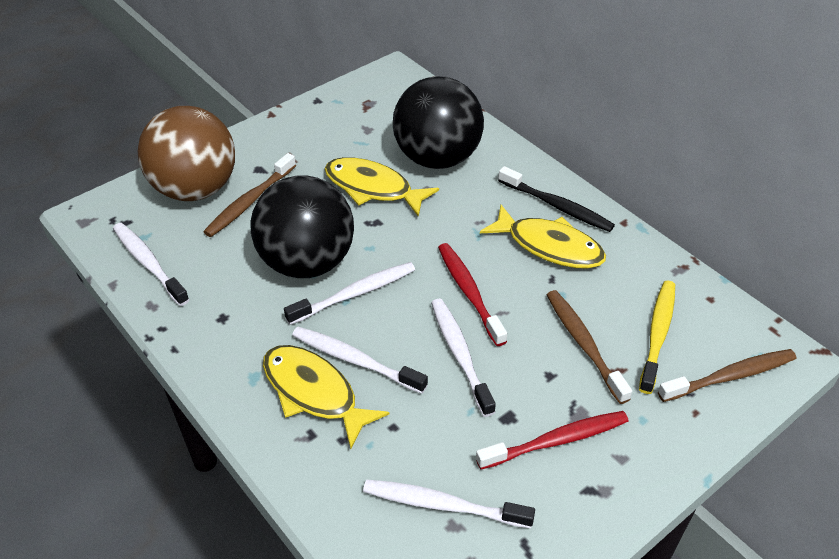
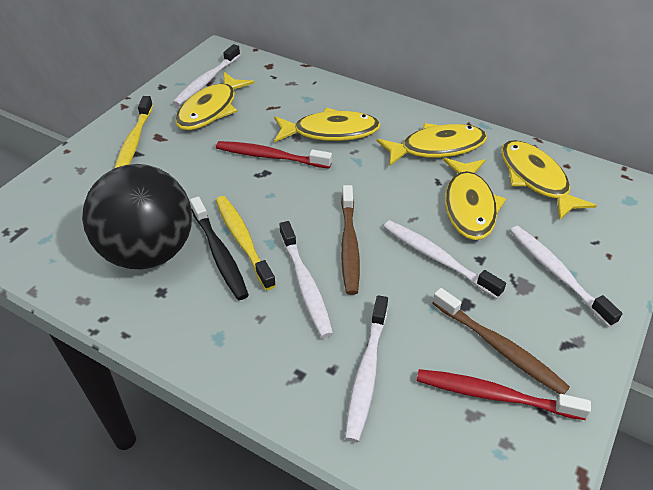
black ball: [250,176,354,278] [393,76,484,169] = 2 -> [82,164,192,269] = 1
brown ball: [138,106,235,201] = 1 -> none = 0
brown toothbrush: [203,153,296,237] [547,290,632,404] [658,349,796,402] = 3 -> [341,185,360,295] [433,288,570,394] = 2
yellow fish: [263,345,389,449] [325,157,439,217] [480,205,606,269] = 3 -> [175,72,255,130] [274,108,381,143] [377,123,487,167] [443,158,506,240] [501,140,597,220] = 5
yellow toothbrush: [639,281,675,394] = 1 -> [115,96,153,168] [216,196,276,290] = 2

